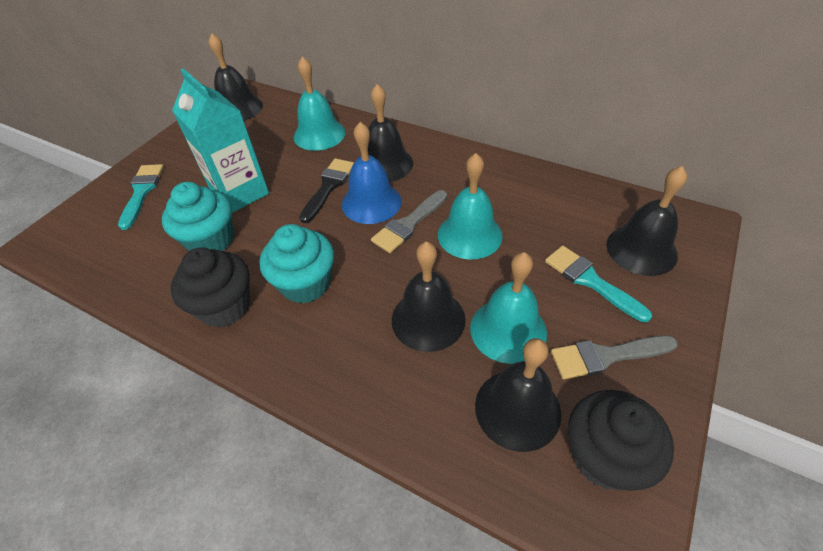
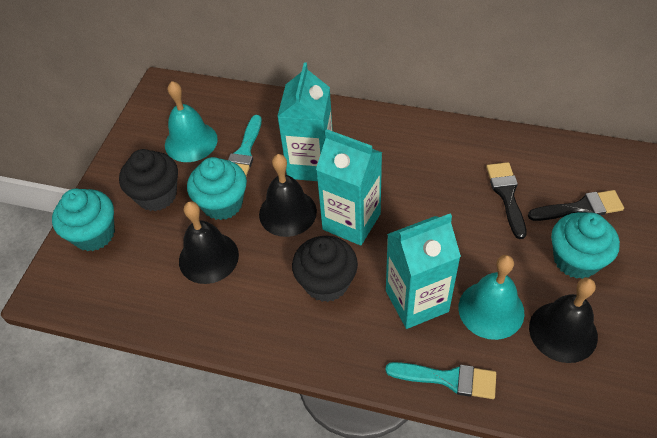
black bell: [209,33,263,121] [368,84,413,182] [392,242,466,352] [475,338,561,452] [606,166,687,276] = 5 -> [179,201,239,284] [259,154,317,237] [529,278,598,363] = 3
black brush: [299,158,354,223] = 1 -> [486,162,527,239] [528,190,624,221] = 2
blue bell: [342,122,402,224] = 1 -> none = 0
grey brush: [371,190,447,253] [551,336,678,379] = 2 -> none = 0
turquoise bell: [294,56,345,151] [438,153,503,259] [470,252,547,364] = 3 -> [165,81,218,162] [458,255,524,340] = 2
turquoise carton: [172,68,269,213] = 1 -> [277,63,333,181] [316,129,382,246] [386,214,461,329] = 3
turquoise cupcake: [162,182,233,251] [260,224,334,304] = 2 -> [52,189,115,251] [187,157,247,220] [551,212,620,279] = 3

